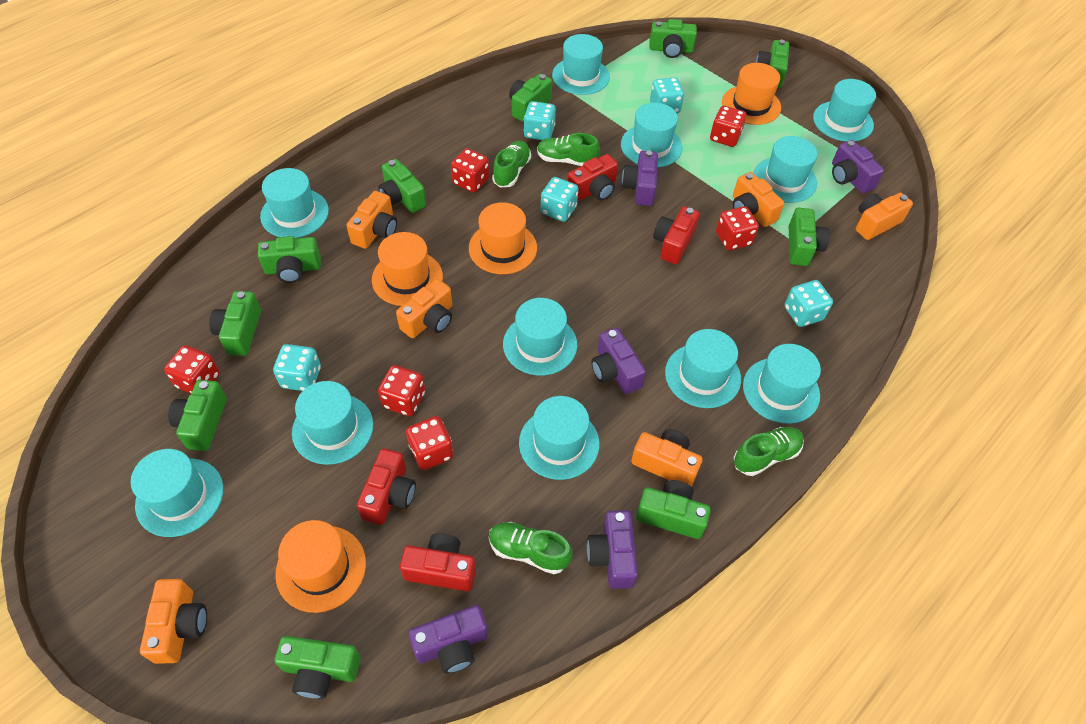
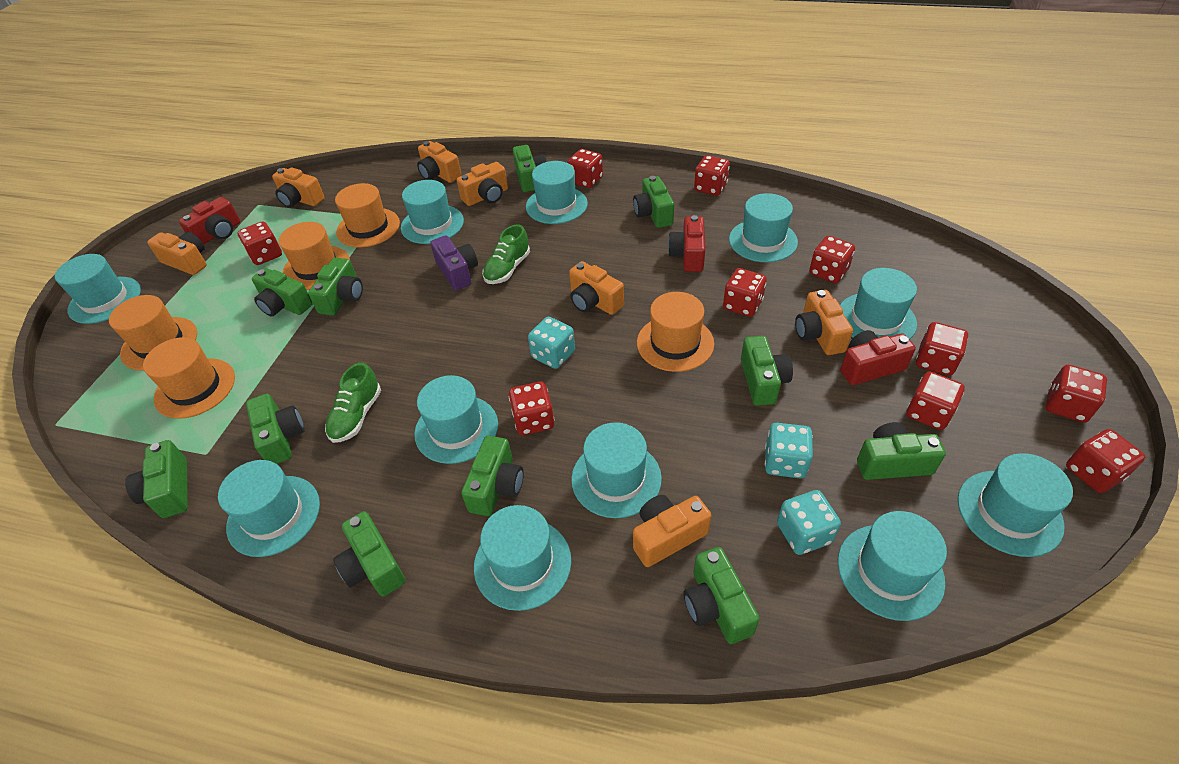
green camera: [168,380,227,451] [209,291,261,356] [258,236,321,283] [275,636,361,699] [378,159,426,213] [509,74,552,122] [636,480,711,539] [649,19,697,58] [755,40,789,88] [789,208,830,266] = 10 -> [125,440,188,518] [246,394,304,464] [252,268,313,316] [308,258,363,316] [333,511,406,597] [461,436,524,516] [512,145,547,192] [633,176,674,228] [684,547,760,644] [741,336,793,406] [857,422,946,480] = 11
green shoe: [489,522,573,574] [492,141,531,188] [537,133,600,166] [734,427,804,476] = 4 -> [325,363,381,443] [482,224,530,284] = 2
orange camera: [140,579,207,664] [346,191,397,249] [396,279,452,338] [631,429,703,487] [733,172,784,227] [856,193,913,240] = 6 -> [147,232,207,275] [272,168,325,208] [417,141,462,183] [457,162,508,206] [569,261,624,315] [633,495,711,567] [795,290,853,355] = 7
orange hat: [275,520,366,613] [372,232,443,306] [469,202,537,274] [722,63,781,125] = 4 -> [109,295,197,371] [143,337,235,419] [279,222,350,290] [335,183,400,248] [637,292,714,372] = 5
purple camera: [409,605,488,674] [587,510,638,589] [591,328,646,394] [622,150,658,206] [832,140,884,194] = 5 -> [431,235,478,290] = 1
red camera: [357,449,416,525] [400,533,476,591] [567,154,618,201] [653,206,700,264] = 4 -> [179,197,240,245] [668,215,705,272] [840,330,916,385] = 3
red dice: [164,345,220,394] [378,365,425,416] [406,416,453,470] [451,148,489,193] [710,106,747,147] [716,206,759,250] = 6 -> [238,221,282,265] [509,381,554,435] [567,149,603,188] [694,155,730,196] [723,268,767,317] [809,236,855,283] [906,371,965,430] [916,322,968,376] [1046,365,1107,423] [1066,429,1145,493] = 10
turquoise dice: [273,344,321,391] [524,101,556,140] [541,177,579,222] [650,77,684,113] [784,280,833,327] = 5 -> [528,317,575,369] [765,423,813,478] [777,490,841,555] = 3

